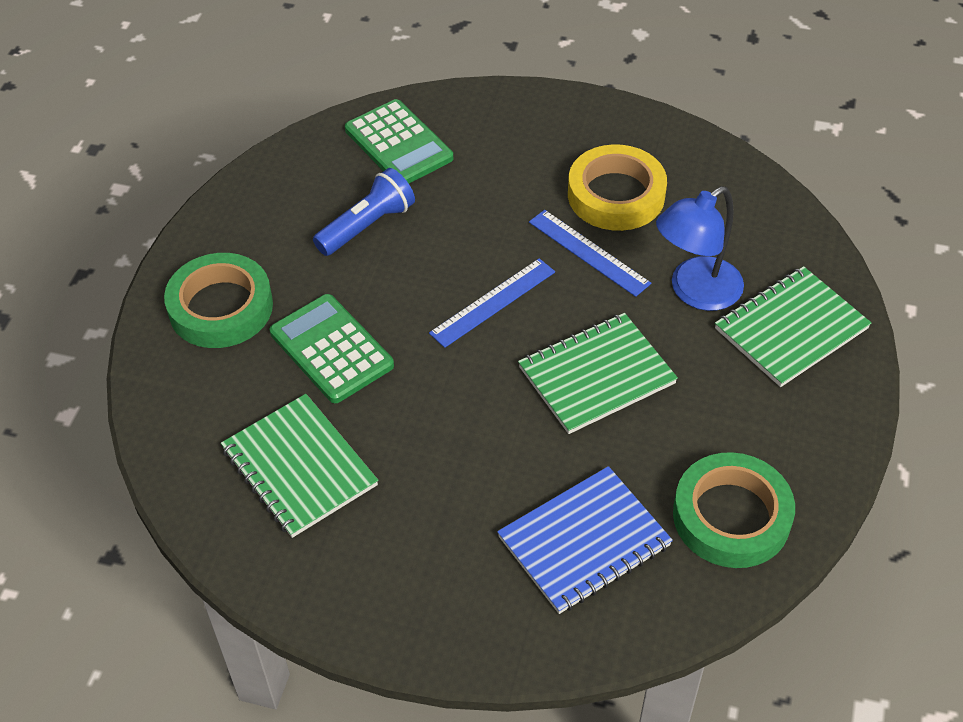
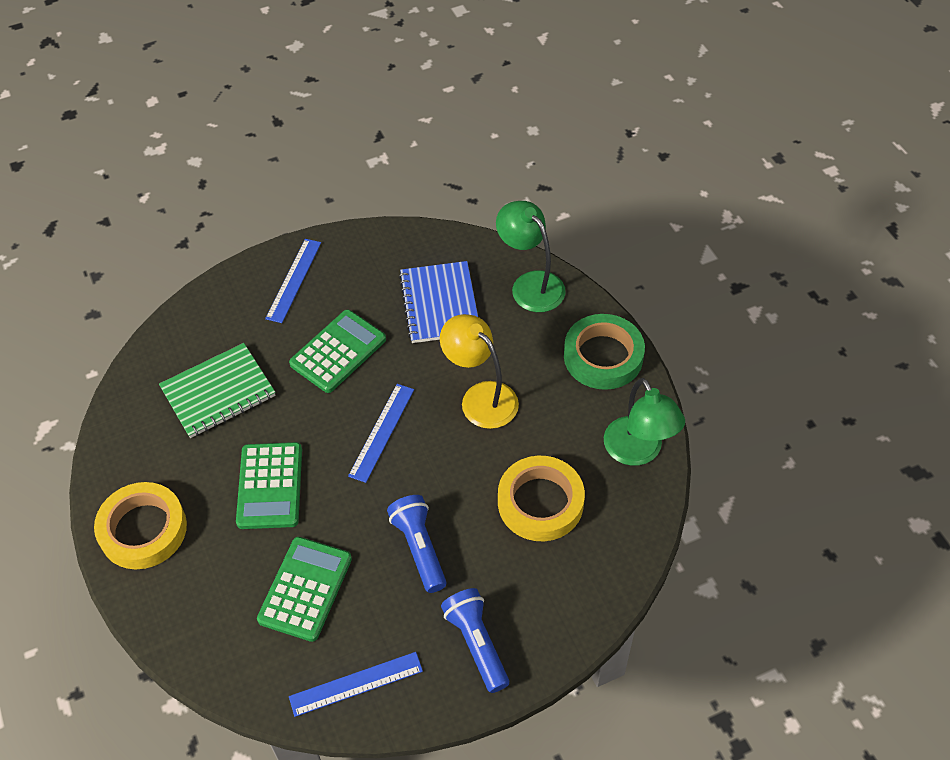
blue flashlight: [313,168,415,256] = 1 -> [387,495,447,593] [441,588,509,693] = 2
blue lamp: [656,186,744,311] = 1 -> none = 0
blue ruler: [429,258,555,348] [529,210,651,297] = 2 -> [265,239,321,323] [289,652,423,717] [348,384,414,483] = 3
green calculator: [270,294,394,403] [345,99,453,183] = 2 -> [236,442,302,529] [257,537,352,642] [289,310,386,393] = 3
green lamp: none = 0 -> [496,201,566,312] [604,378,685,466] = 2
green notebook: [221,394,378,538] [518,313,678,434] [715,266,871,387] = 3 -> [159,343,276,438] = 1
green tape: [164,253,273,348] [673,452,795,568] = 2 -> [564,314,645,390] = 1
yellow lamp: none = 0 -> [440,314,519,429] = 1
yellow tape: [568,144,667,231] = 1 -> [94,482,187,569] [498,456,585,541] = 2

